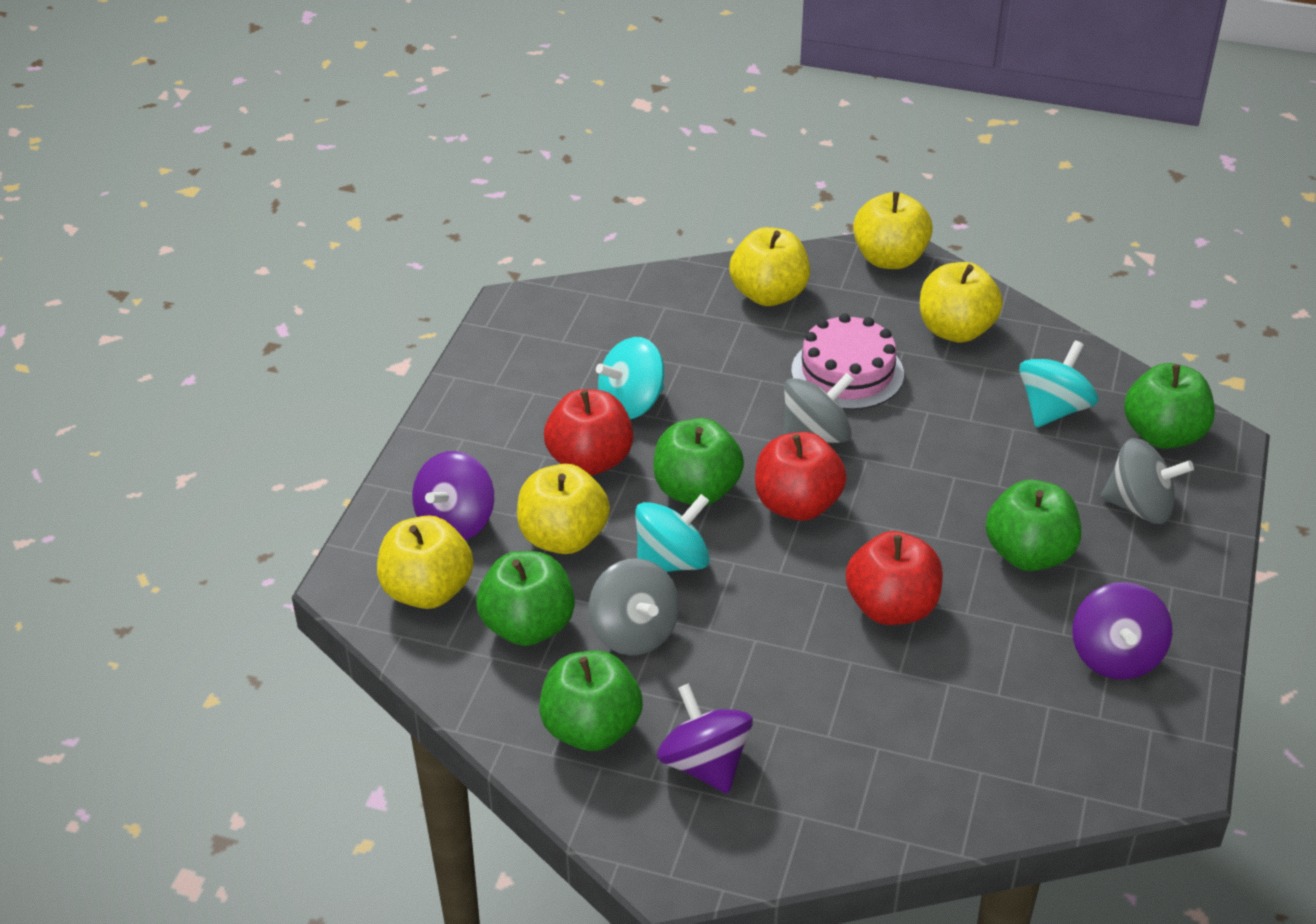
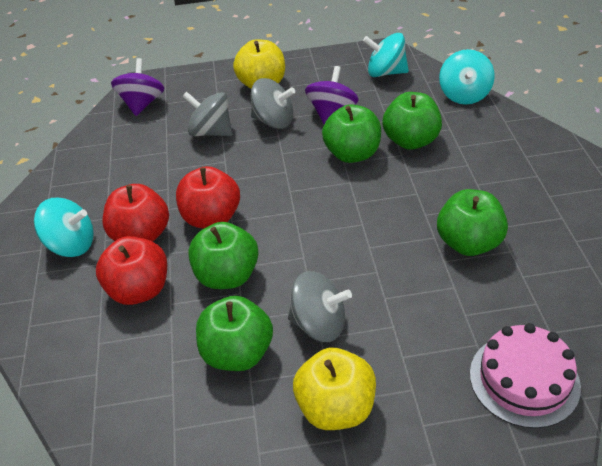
purple spinning top: [412,451,494,540] [657,683,753,793] [1072,582,1172,680] = 3 -> [111,58,164,116] [305,66,359,124] = 2
yellow apple: [377,515,473,609] [517,464,610,554] [729,227,810,306] [853,192,933,269] [920,262,1003,343] = 5 -> [233,39,285,89] [293,348,376,430] = 2

